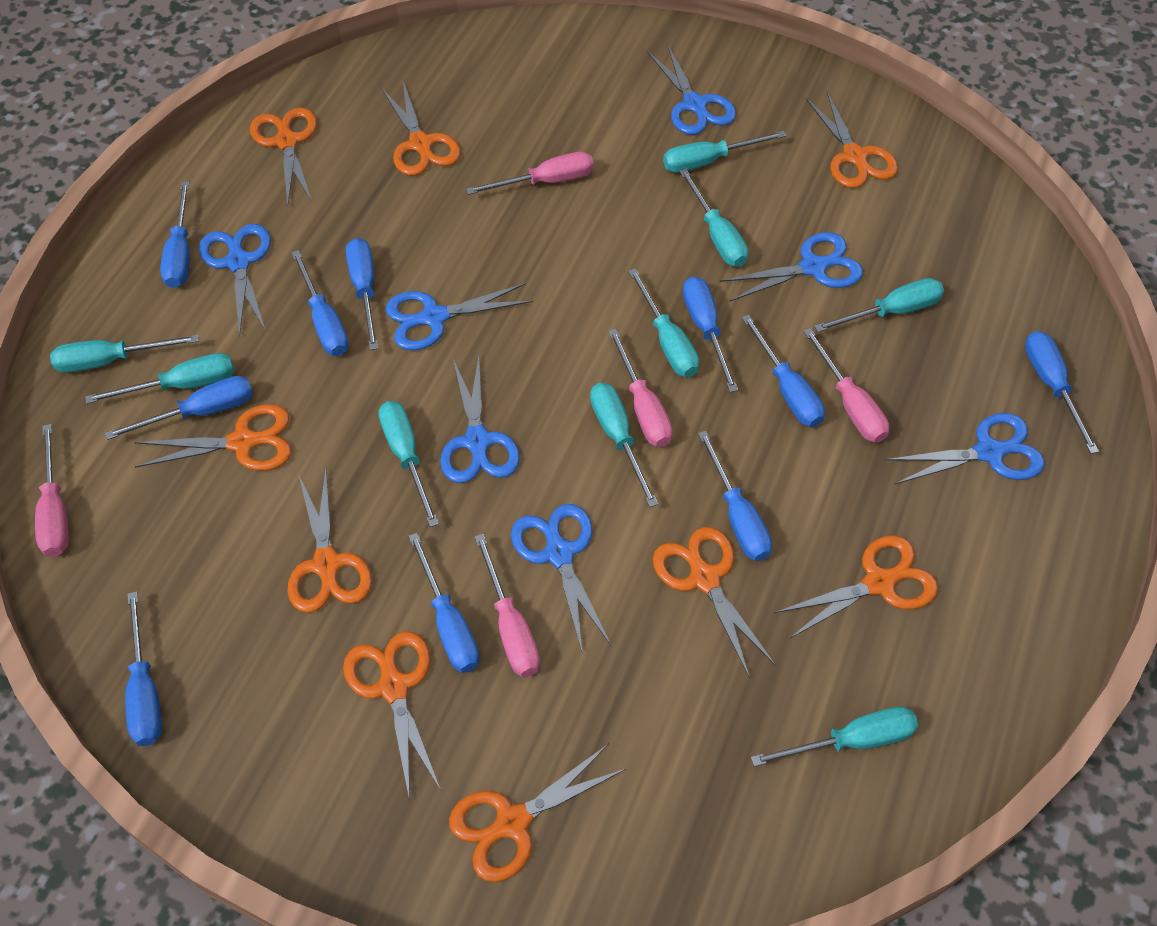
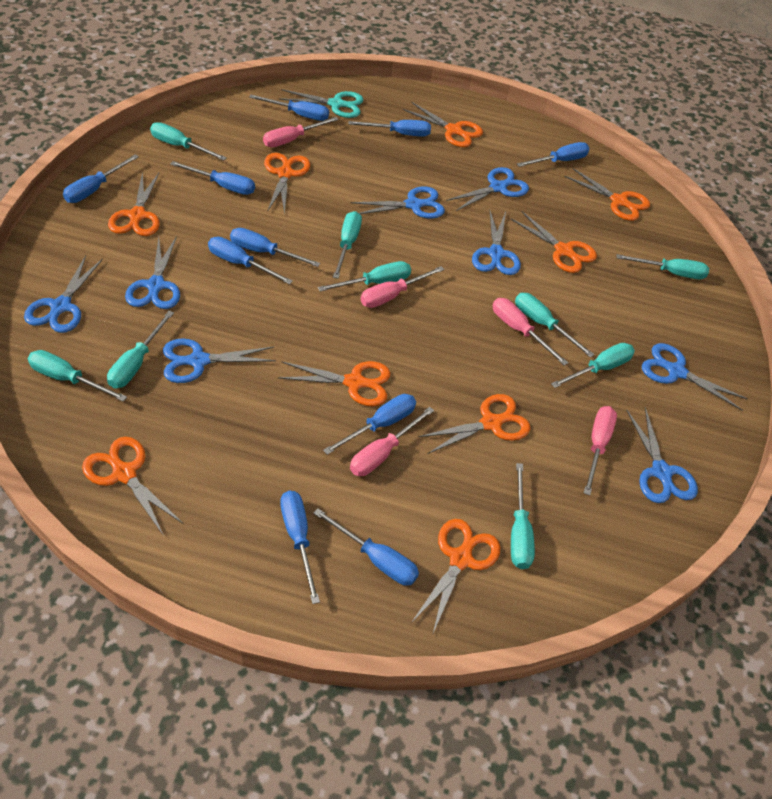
blue scissors: [199,224,271,336] [385,283,533,351] [440,356,520,483] [511,504,611,651] [647,44,736,135] [720,232,863,301] [885,413,1045,485] = 7 -> [24,255,103,333] [125,236,180,309] [163,338,276,383] [351,186,445,219] [446,167,529,211] [472,211,521,275] [626,407,698,503] [642,343,748,411] = 8
turquoise scissors: none = 0 -> [279,89,363,118] = 1

